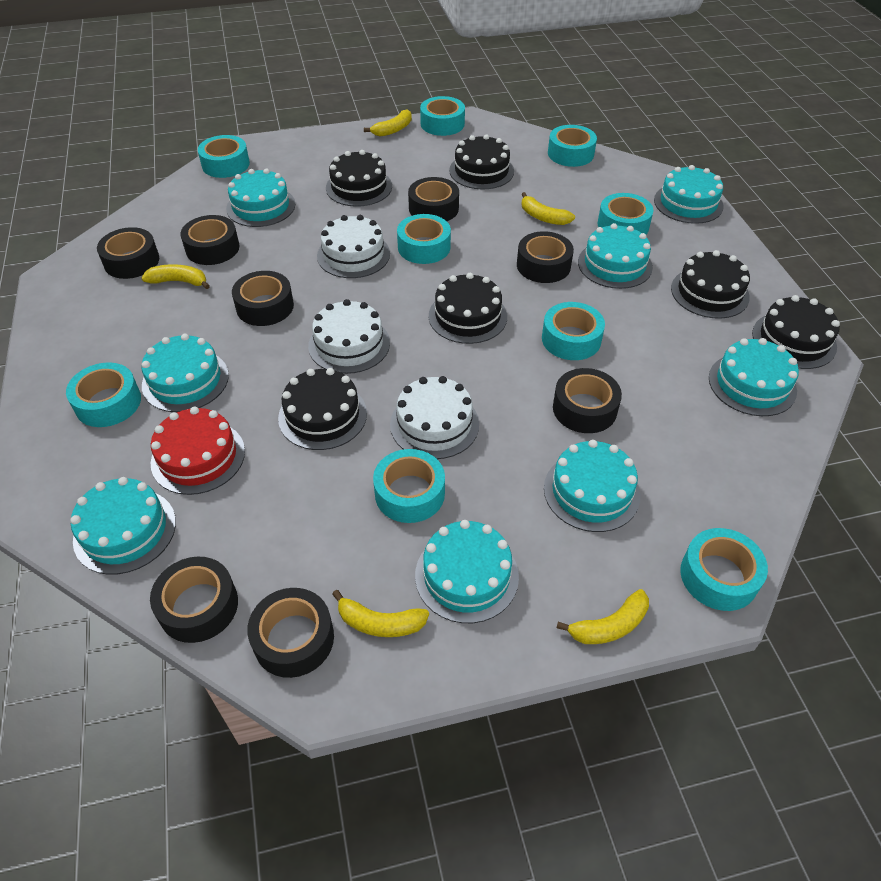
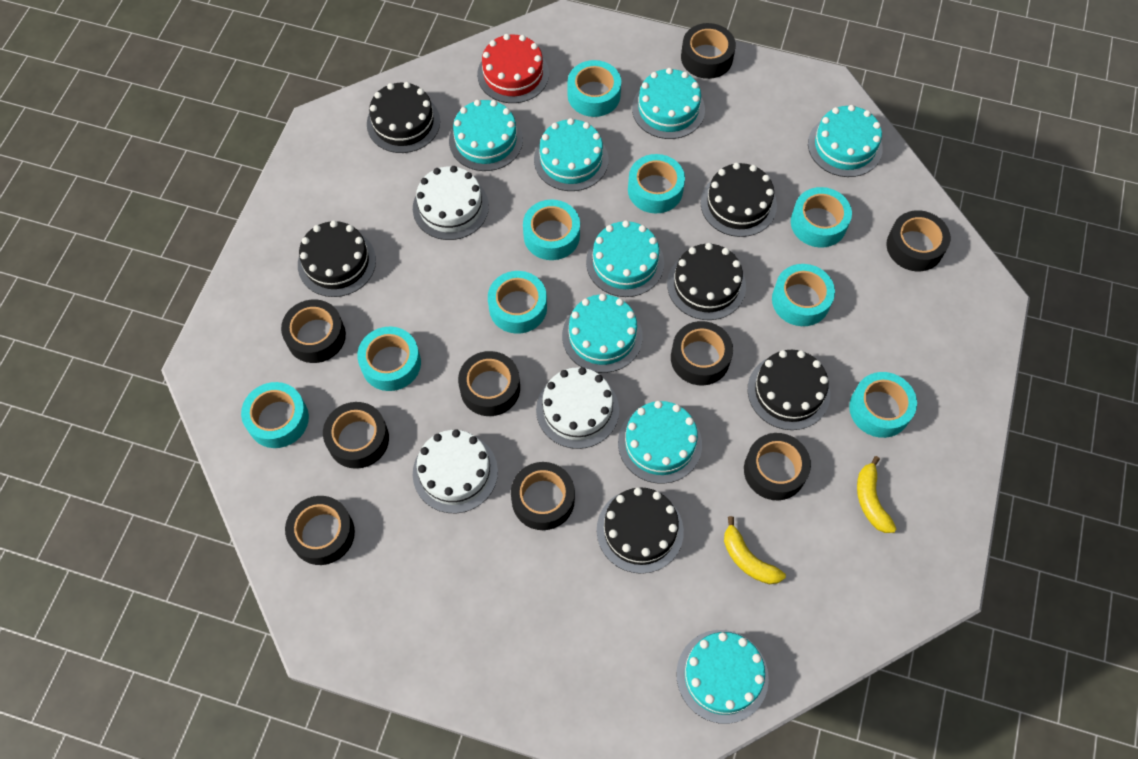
black tape: [97,227,159,279] [150,557,238,643] [180,215,239,265] [232,271,294,326] [247,588,334,678] [408,177,459,221] [517,231,574,283] [553,368,622,433] = 8 -> [281,299,346,363] [285,496,355,565] [323,402,389,469] [458,351,520,416] [511,462,575,530] [671,321,733,385] [681,23,736,79] [744,433,811,500] [886,210,951,271] = 9
yellow banana: [142,264,210,289] [332,590,429,637] [364,109,412,137] [521,192,575,225] [557,589,649,644] = 5 -> [724,516,786,584] [857,456,896,533] = 2

